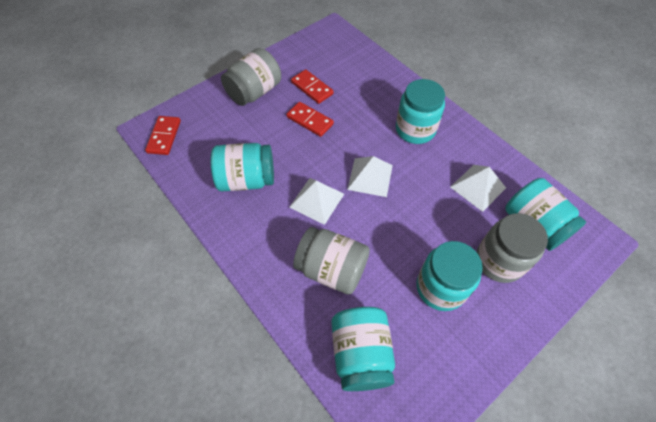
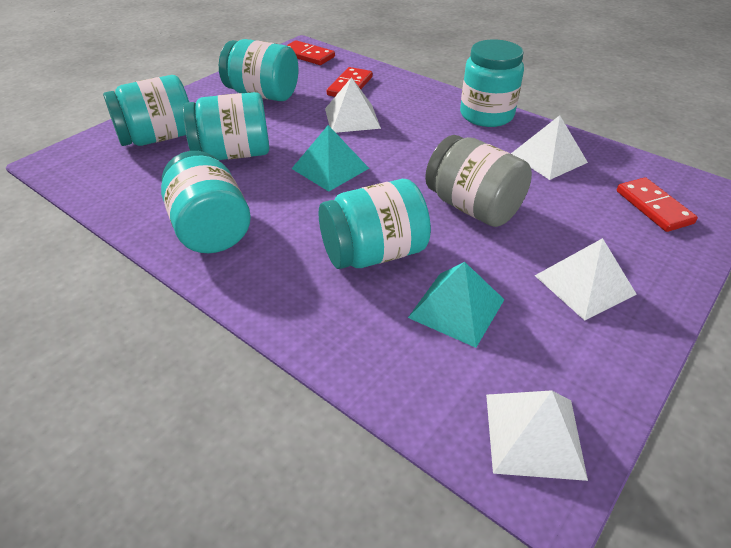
grey jar: [221,48,281,106] [293,227,370,295] [477,213,548,283] = 3 -> [425,135,532,227] = 1
turquoise jar: [211,143,274,191] [331,307,395,391] [396,79,445,144] [417,241,483,311] [505,178,586,251] = 5 -> [103,75,189,146] [161,151,251,253] [183,92,269,160] [219,39,298,101] [318,179,431,269] [460,40,524,127] = 6
turquoise pyramid: none = 0 -> [292,125,369,191] [408,262,505,348] = 2
white pyramid: [289,178,344,225] [347,156,393,197] [450,165,506,212] = 3 -> [325,77,381,133] [486,390,588,481] [511,115,588,180] [535,238,637,321] = 4

